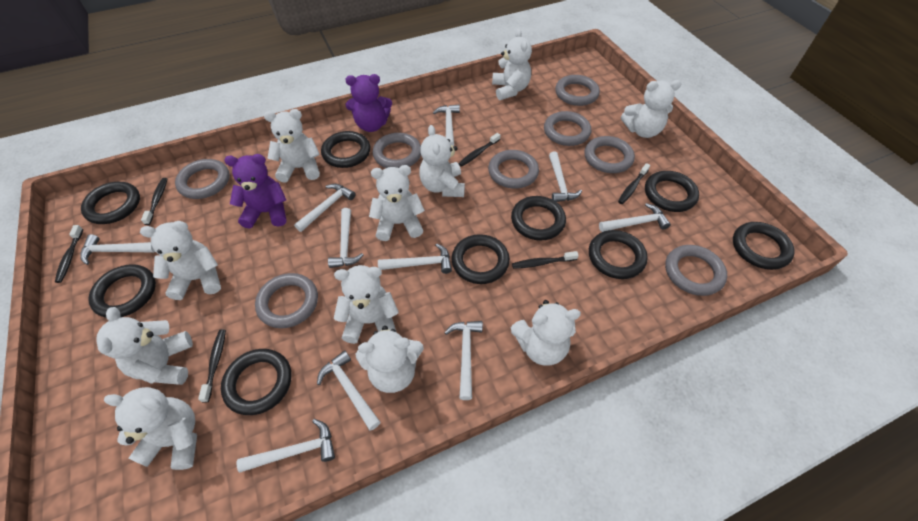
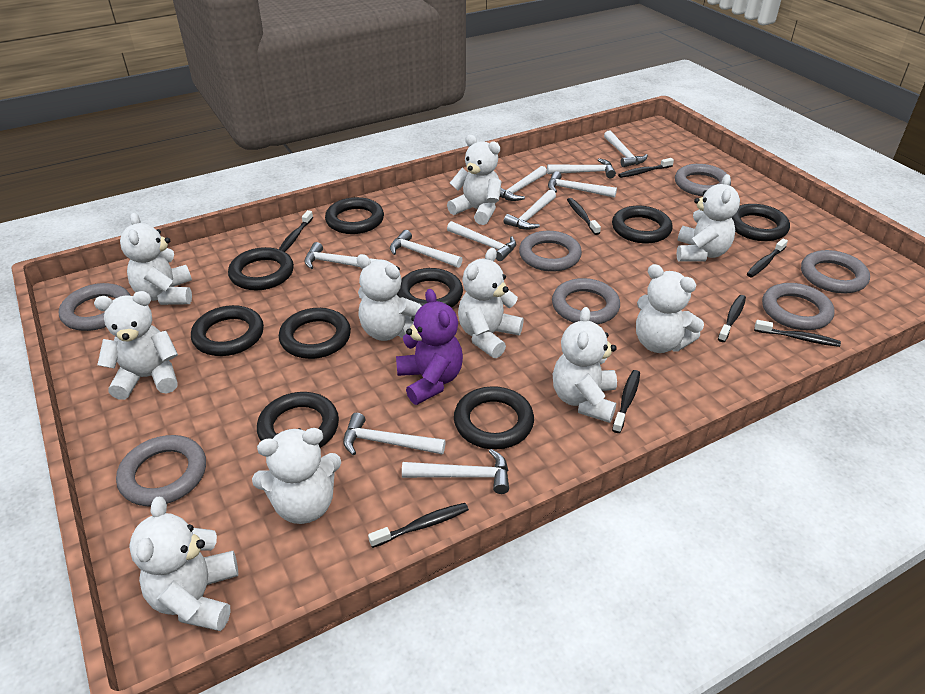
black toothbrush: [55,225,83,283] [141,178,167,225] [198,329,226,403] [458,133,500,167] [512,251,579,269] [618,163,650,204] = 6 -> [279,210,313,252] [368,503,469,548] [567,198,601,235] [612,370,640,433] [618,158,674,178] [718,295,746,342] [747,239,788,277] [754,320,841,347] = 8
grey ring: [175,159,229,199] [255,273,318,328] [373,133,421,168] [488,150,539,189] [544,111,591,146] [555,75,600,106] [584,136,635,173] [665,245,727,296] = 8 -> [59,283,131,331] [116,435,206,506] [519,231,582,272] [552,278,620,325] [675,164,731,196] [762,283,835,330] [801,250,870,293] = 7
purple teddy bear: [224,154,286,229] [346,74,392,132] = 2 -> [396,289,463,405] = 1
white teddy bear: [96,307,193,385] [104,387,197,470] [140,221,221,300] [264,109,320,183] [333,265,399,344] [356,326,424,393] [369,165,425,241] [419,125,465,197] [492,29,532,100] [511,300,581,366] [621,80,682,138] = 11 -> [94,291,178,400] [120,212,192,305] [129,497,238,631] [252,428,341,524] [356,254,421,341] [447,135,501,225] [458,248,524,358] [553,307,617,423] [636,264,704,353] [676,174,740,262] = 10

